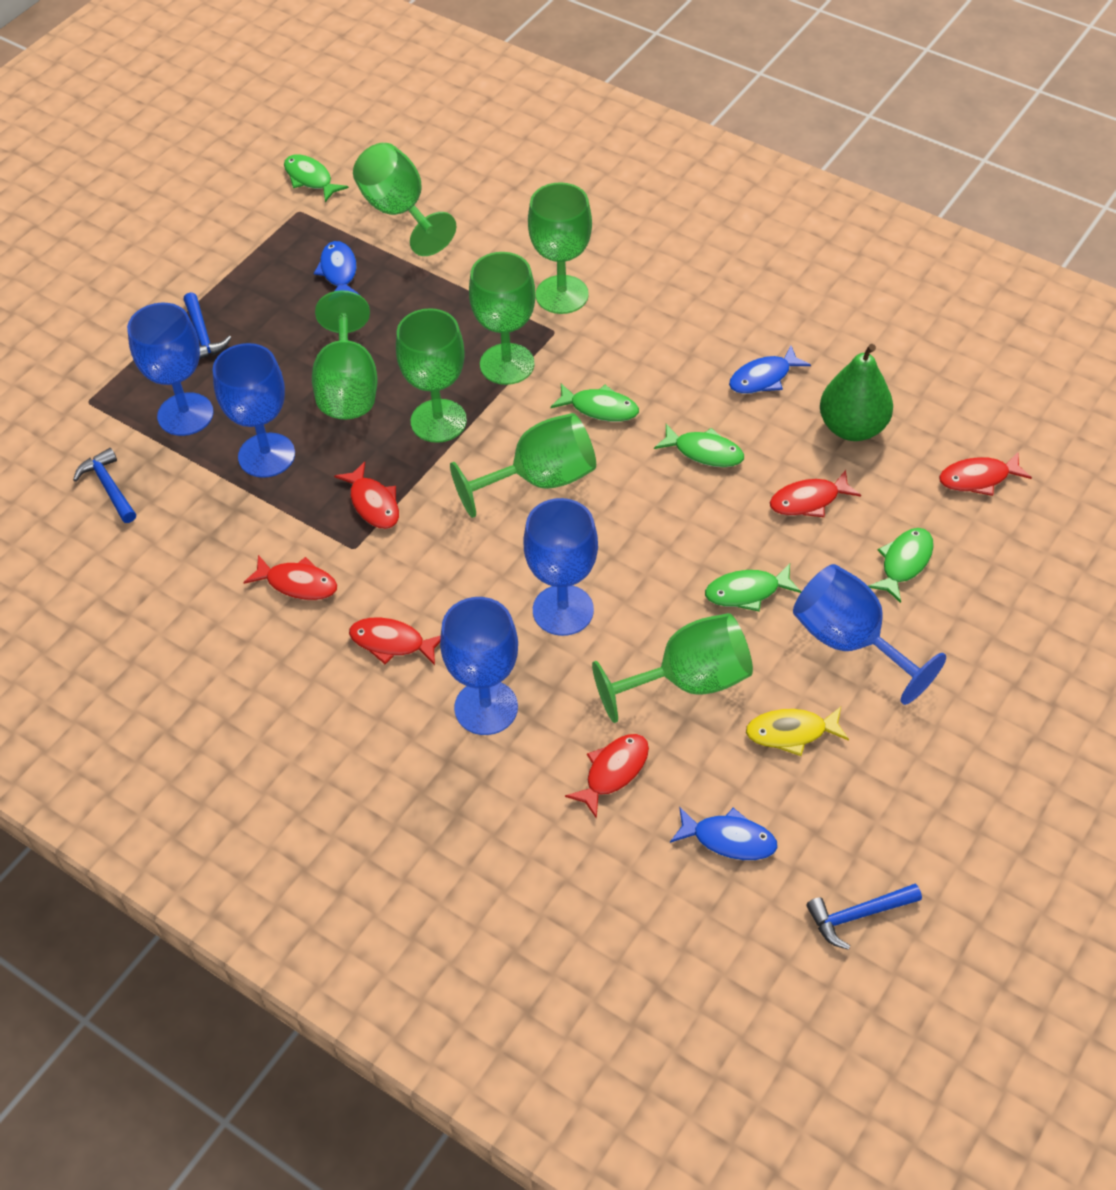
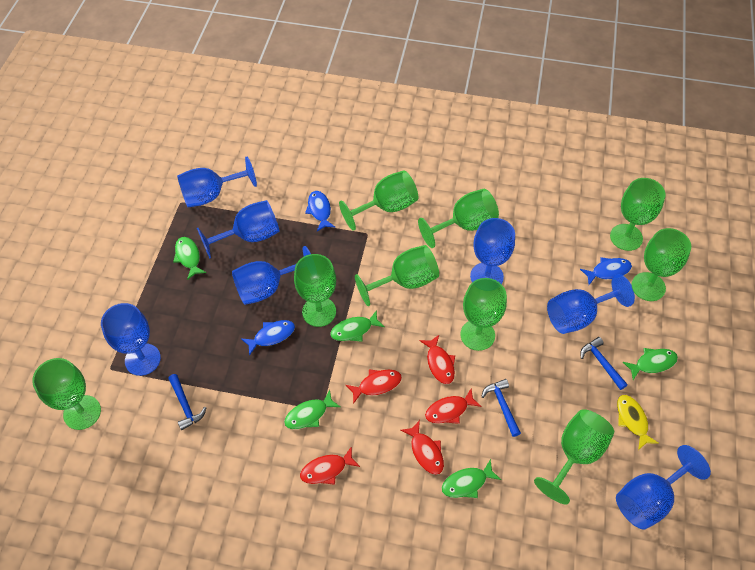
blue goblet: [127,303,214,436] [213,343,295,478] [440,597,518,735] [523,498,598,636] [793,564,946,705] = 5 -> [101,303,161,376] [177,157,257,207] [197,200,280,259] [232,246,311,305] [470,218,515,284] [547,274,635,334] [616,445,711,530] = 7
green goblet: [312,290,378,419] [353,143,456,256] [396,308,467,443] [450,413,596,518] [469,252,536,385] [528,182,592,314] [592,613,753,723] = 7 -> [32,358,101,430] [294,254,336,327] [339,171,418,230] [355,245,439,306] [418,189,499,248] [460,278,507,351] [534,409,614,504] [610,178,666,251] [632,228,691,301] = 9
green pear: [820,344,893,441] = 1 -> none = 0
red fish: [243,555,337,600] [334,462,399,529] [349,618,441,665] [565,734,649,819] [770,470,861,517] [939,452,1032,496] = 6 -> [300,446,360,485] [346,370,402,404] [400,420,444,475] [420,335,455,384] [425,388,482,424] = 5

